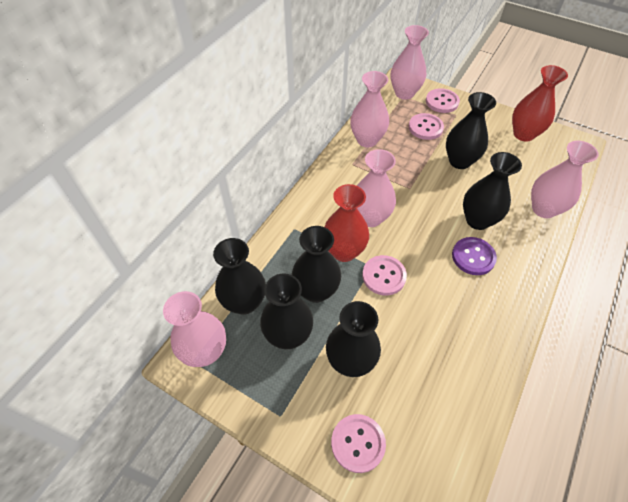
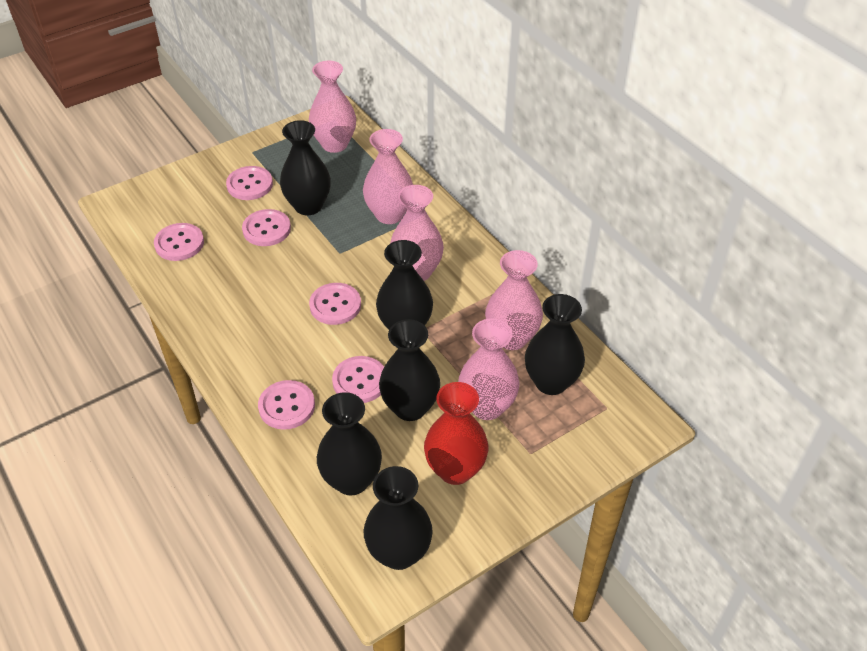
pink button: [331,414,386,473] [362,255,407,296] [409,113,444,140] [426,88,460,113] = 4 -> [154,223,204,261] [226,166,273,200] [242,209,291,246] [258,380,315,430] [309,283,361,325] [332,356,384,403] = 6
purple button: [452,237,497,275] = 1 -> none = 0
red vase: [324,184,369,262] [512,65,568,142] = 2 -> [424,382,489,485] = 1

